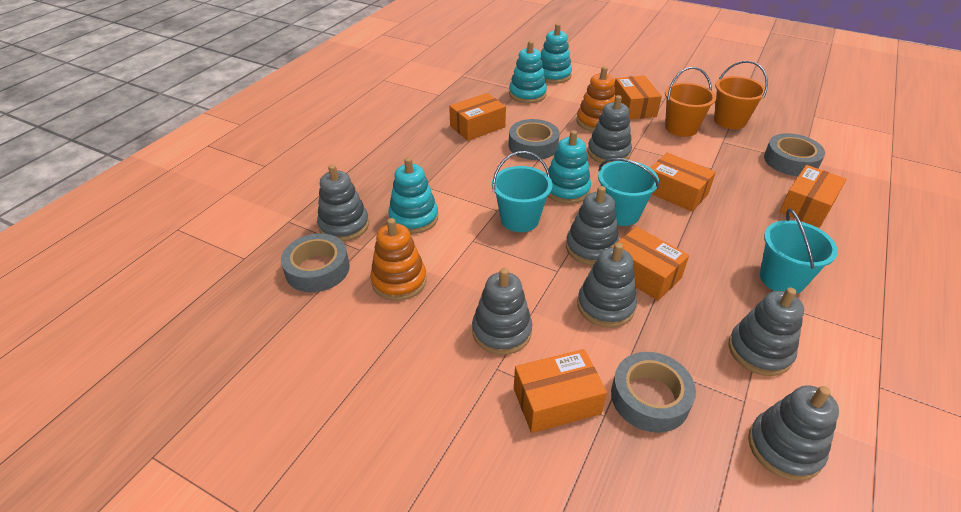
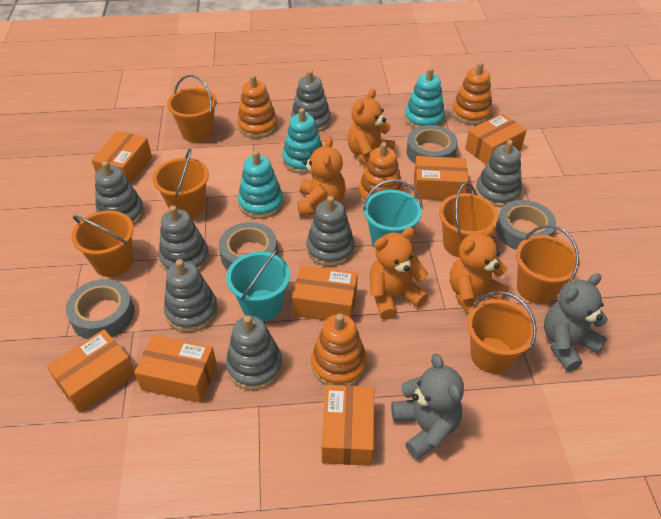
grey teddy bear: none = 0 -> [391,353,464,460] [544,273,608,372] = 2
orange box: [449,93,506,141] [514,349,607,433] [611,227,689,301] [614,75,662,120] [651,153,716,212] [780,165,846,228] = 6 -> [47,329,135,413] [91,131,152,183] [134,335,217,403] [292,265,358,321] [322,385,374,466] [414,156,468,200] [465,113,527,164] = 7
orange bucket: [665,67,716,137] [714,61,768,129] = 2 -> [71,211,134,277] [153,148,209,219] [167,75,217,143] [439,183,498,258] [467,291,537,374] [516,225,580,304] = 6
orange stacking toy: [370,218,427,301] [576,66,616,132] = 2 -> [237,75,278,138] [311,314,367,386] [358,142,403,204] [452,62,492,125] = 4
orange teddy bear: none = 0 -> [297,136,346,216] [347,89,395,166] [370,227,428,320] [450,225,508,315] = 4
turquoise bucket: [492,151,552,232] [598,158,659,226] [760,209,838,294] = 3 -> [226,249,290,322] [363,179,423,249] = 2
turquoise stacking toy: [388,157,438,234] [509,41,547,103] [541,24,572,84] [548,130,591,204] = 4 -> [238,151,284,219] [282,108,322,174] [404,68,445,129] = 3

